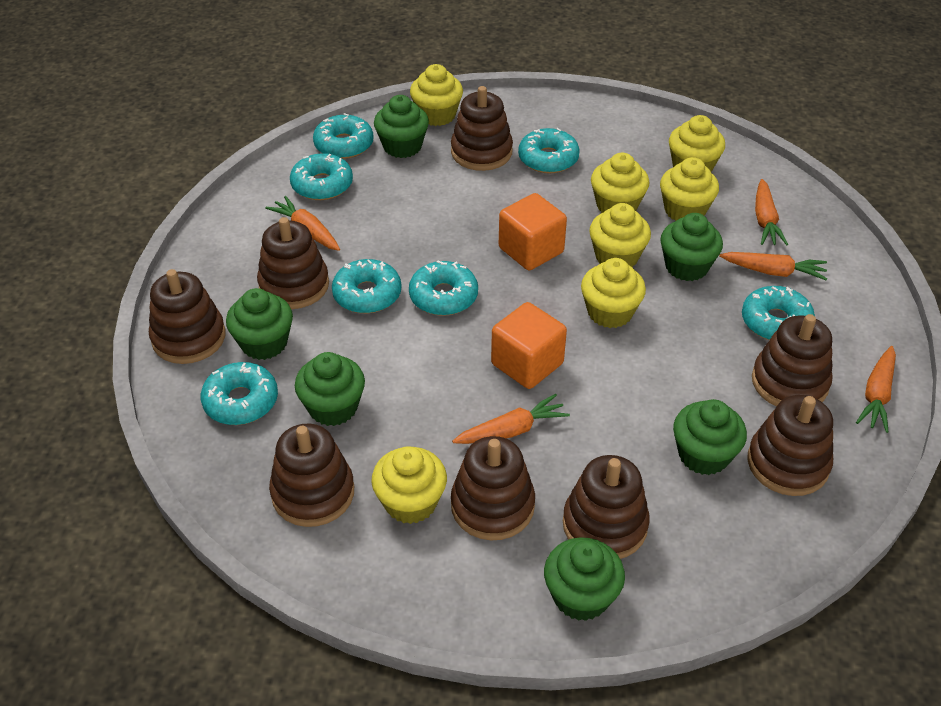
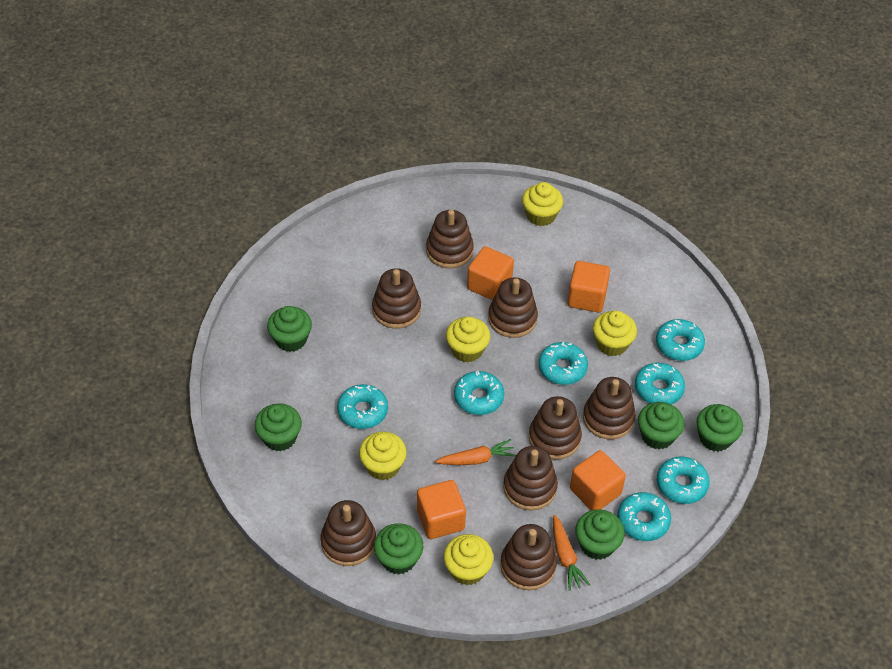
orange carrot: [265,196,340,251] [452,394,570,444] [719,252,827,280] [755,179,788,245] [856,346,896,433] = 5 -> [435,439,516,465] [553,515,590,591] = 2
orange cube: [491,302,567,389] [499,193,567,270] = 2 -> [417,480,466,539] [467,246,514,300] [567,261,610,312] [570,450,626,510] = 4
yellow cupcake: [371,446,447,524] [410,64,463,126] [581,258,646,328] [589,203,651,267] [591,153,649,213] [660,157,719,221] [669,115,725,172] = 7 -> [359,432,407,480] [443,534,493,585] [446,316,490,362] [522,182,563,226] [593,311,637,356] = 5

